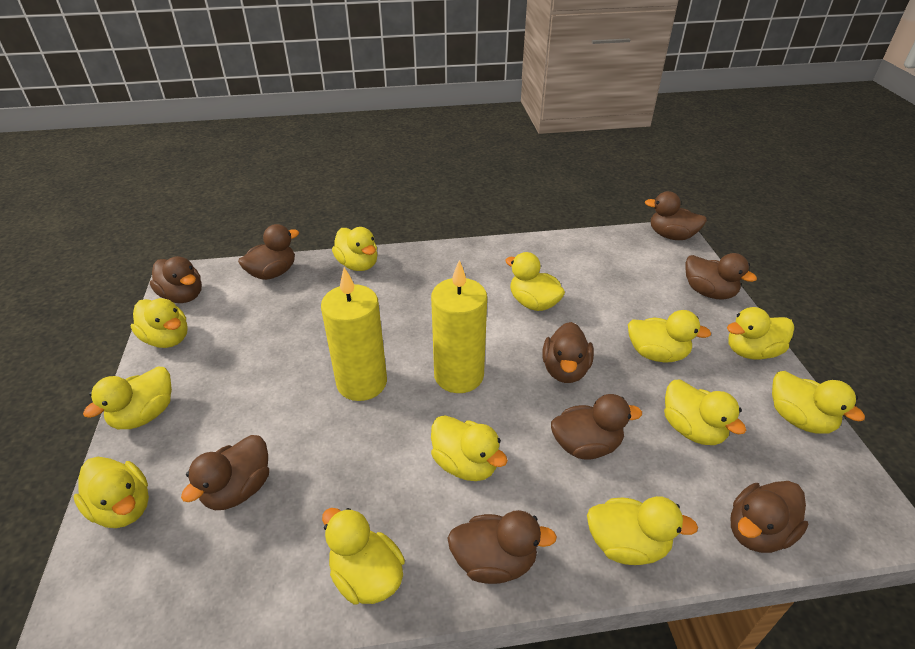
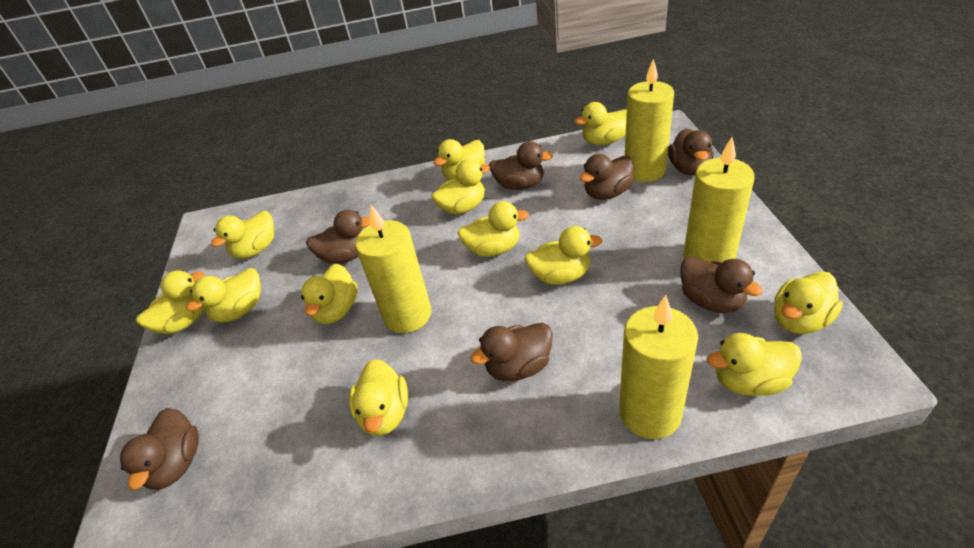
brown duck: [150,256,202,303] [181,435,269,510] [238,224,299,280] [447,510,557,584] [543,322,594,383] [551,394,642,460] [645,191,707,240] [685,253,757,300] [731,481,808,553] = 9 -> [120,408,199,490] [306,210,370,264] [470,323,553,381] [489,141,553,190] [579,154,634,200] [668,129,714,176] [680,256,763,313] = 7
yellow candle: [321,267,387,401] [431,260,487,393] = 2 -> [355,205,432,333] [619,295,698,439] [625,58,674,182] [683,137,755,263] = 4

